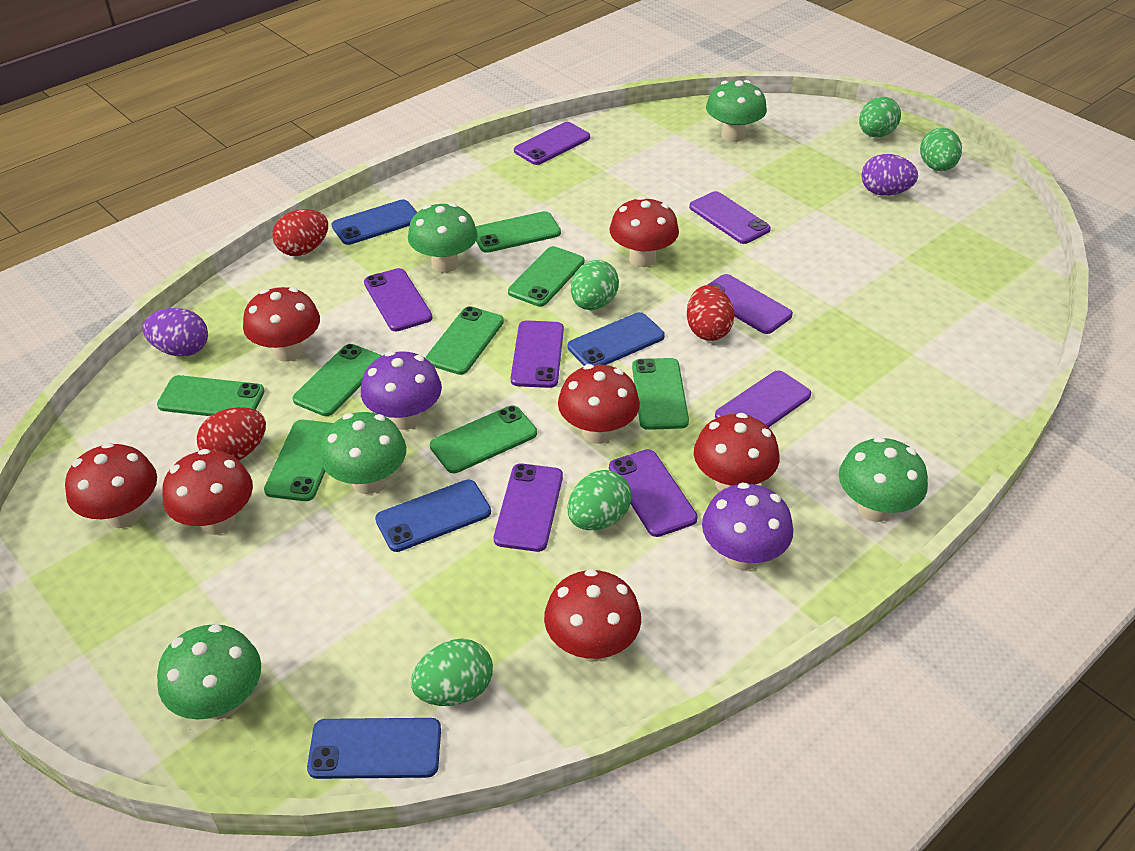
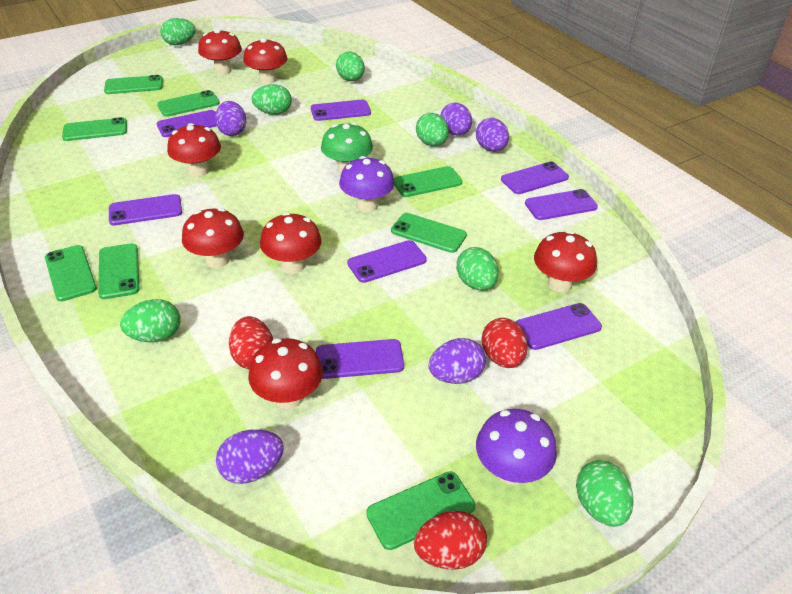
blue phone: [307,718,441,779] [331,200,417,245] [375,480,491,552] [568,312,665,366] = 4 -> none = 0
green egg: [411,639,493,706] [568,470,632,530] [571,260,619,310] [859,96,901,137] [920,128,962,171] = 5 -> [120,299,180,342] [160,18,196,45] [251,84,292,115] [336,52,365,81] [416,113,449,146] [456,247,499,290] [576,460,634,527] = 7
green mushroom: [157,624,261,720] [320,412,406,494] [408,203,478,273] [706,80,767,142] [839,437,928,522] = 5 -> [321,123,373,174] = 1
purple egg: [142,308,208,356] [861,154,918,196] = 2 -> [215,101,246,136] [216,429,284,484] [429,338,486,384] [440,103,472,135] [476,118,509,152] = 5

